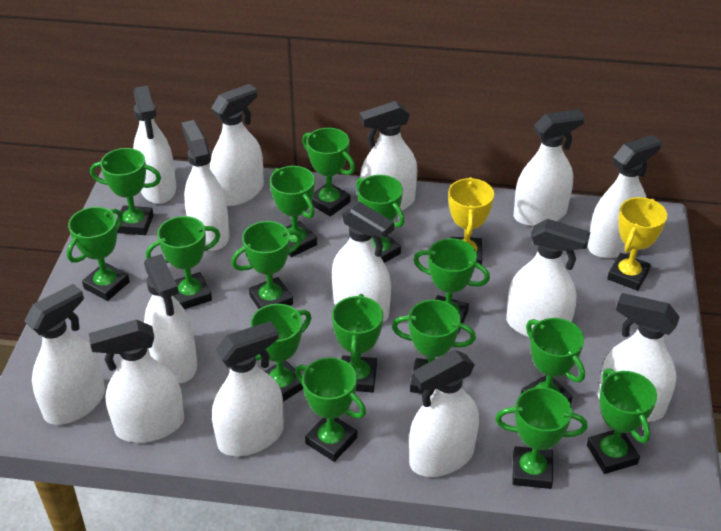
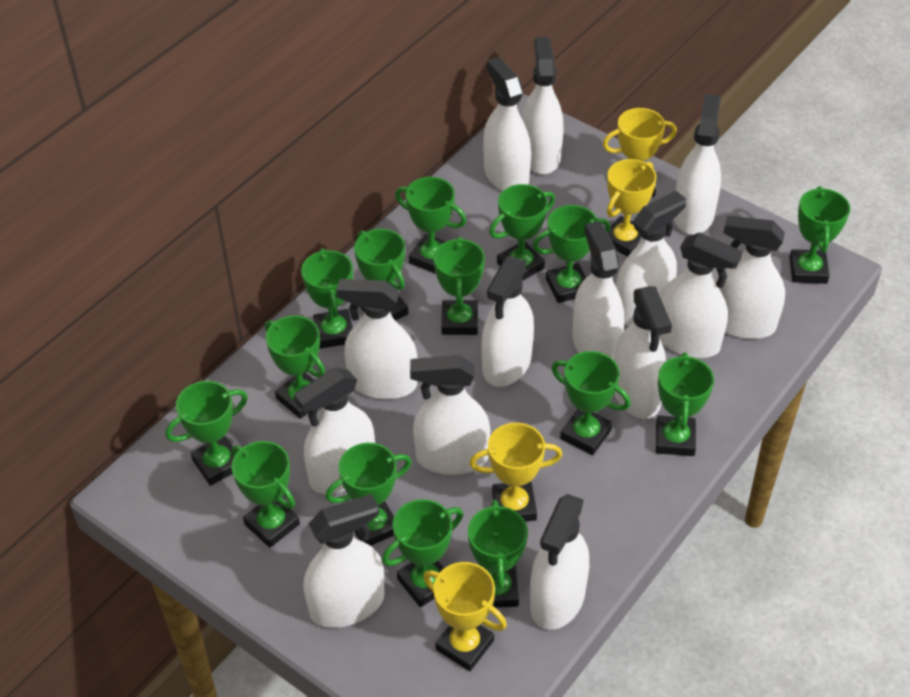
yellow trophy: [448,177,494,265] [607,197,667,291] = 2 -> [423,562,507,671] [469,423,562,522] [603,108,677,197] [607,159,656,257] = 4

